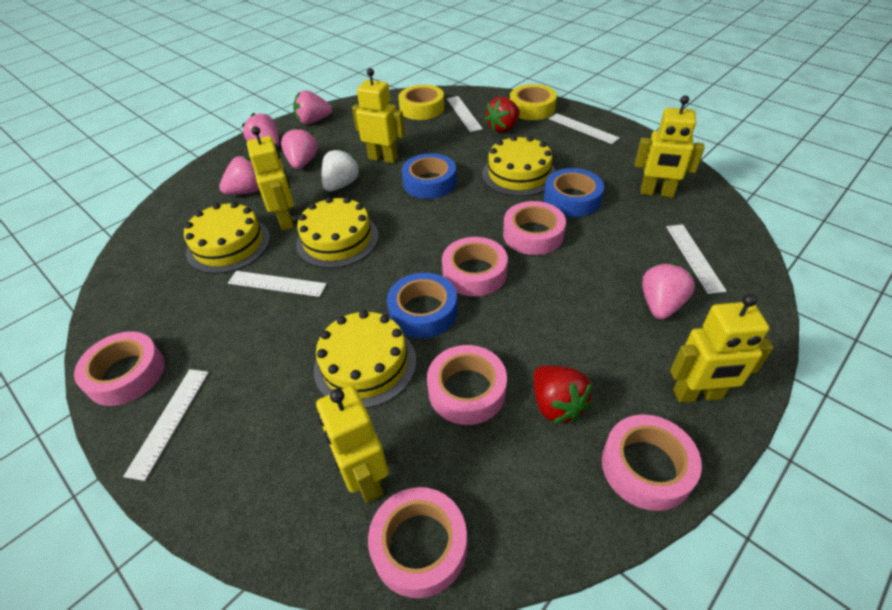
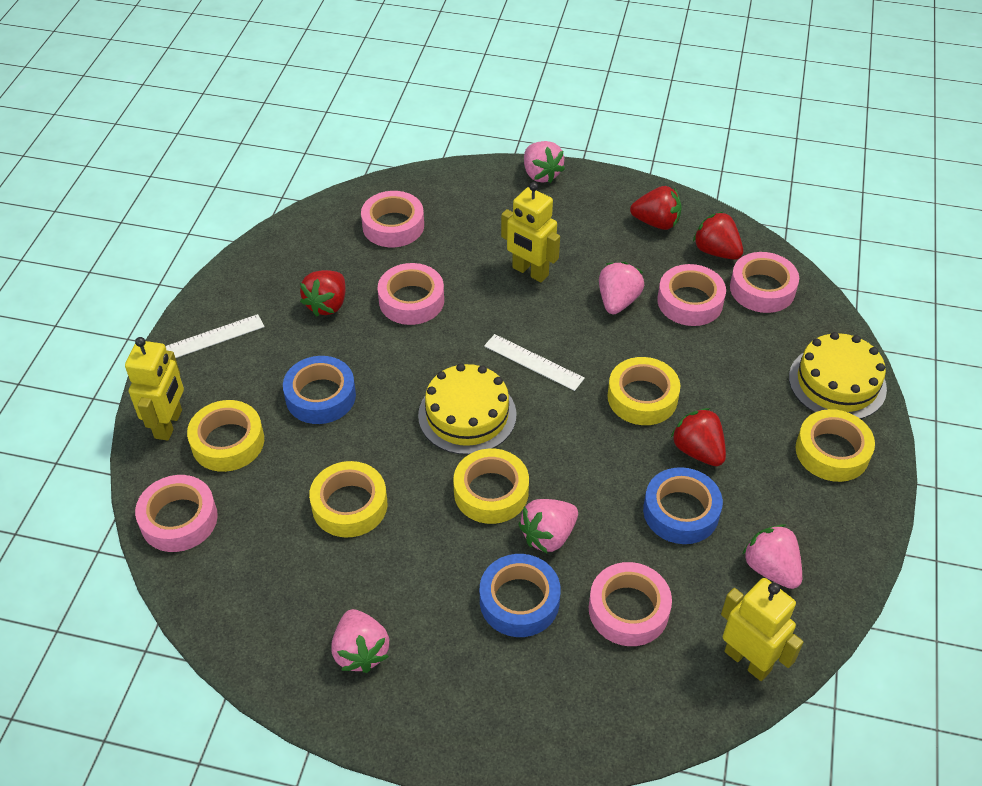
red strawberry: [484,97,520,133] [533,365,592,424] = 2 -> [300,270,345,316] [630,186,682,230] [671,408,726,466] [693,212,743,260] = 4
white ruler: [123,369,209,481] [228,271,327,297] [447,96,483,132] [549,113,620,144] [666,224,727,294] = 5 -> [165,314,265,358] [484,334,585,391] = 2
white strawberry: [322,148,360,192] = 1 -> none = 0
yellow cake: [184,202,270,274] [296,197,379,268] [314,310,416,408] [482,135,556,196] = 4 -> [418,363,517,455] [789,332,887,419] = 2
yellow robot: [247,126,294,231] [316,386,389,503] [352,68,405,163] [635,95,705,198] [670,294,773,403] = 5 -> [125,337,184,441] [501,182,560,282] [721,578,804,681] = 3
yellow tape: [398,85,444,120] [510,84,557,120] = 2 -> [187,400,264,472] [309,461,387,538] [453,448,529,524] [607,357,680,425] [795,409,875,482] = 5

